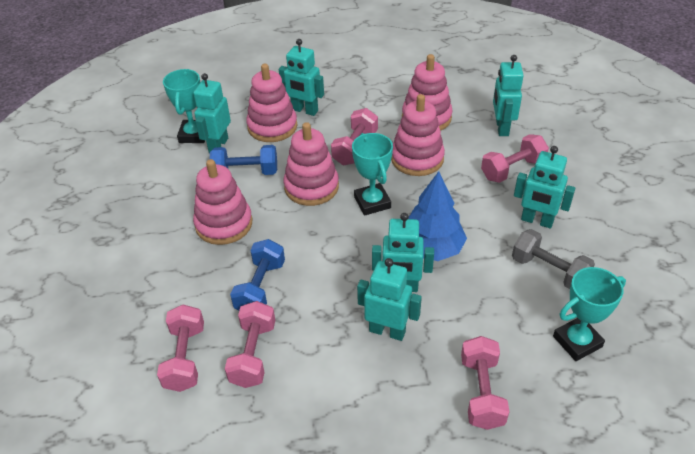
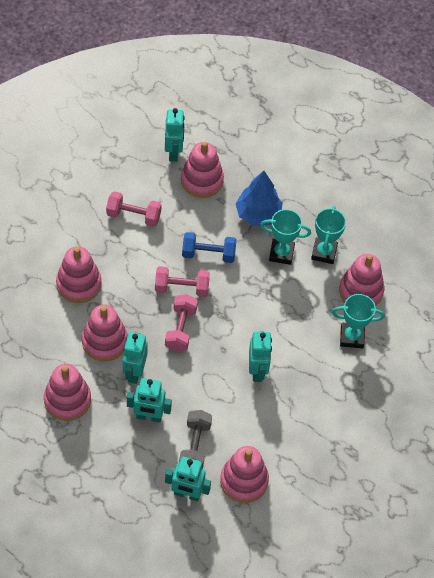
blue dumbbell: [210,145,277,175] [230,239,285,311] = 2 -> [182,232,237,263] = 1
pink dumbbell: [157,304,204,392] [225,301,275,388] [331,108,378,165] [461,336,509,430] [481,134,549,183] = 5 -> [106,191,161,227] [155,266,210,297] [165,294,198,351] = 3
pink stacking toy: [193,159,252,245] [246,64,297,142] [283,122,339,206] [391,94,445,176] [402,54,452,131] = 5 -> [44,364,91,421] [56,246,101,303] [82,305,128,361] [181,142,224,198] [220,446,269,503] [339,254,384,306] = 6
turquoise robot: [193,73,231,153] [279,39,324,116] [357,258,422,341] [372,213,434,292] [493,55,524,136] [514,146,575,228] = 6 -> [123,332,148,384] [127,378,172,423] [165,108,185,162] [165,457,211,501] [249,332,272,382] = 5

